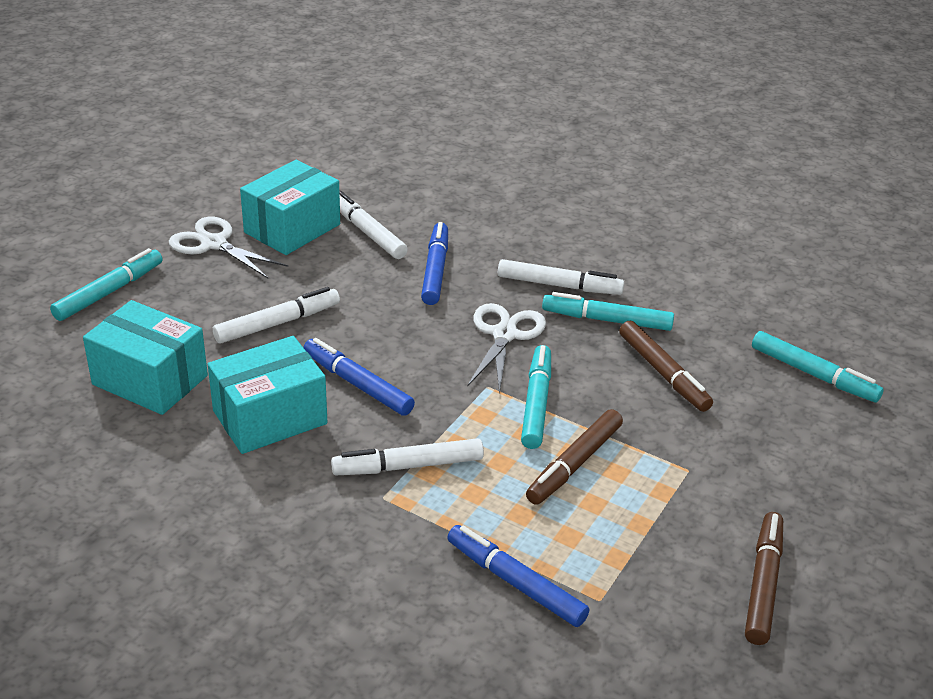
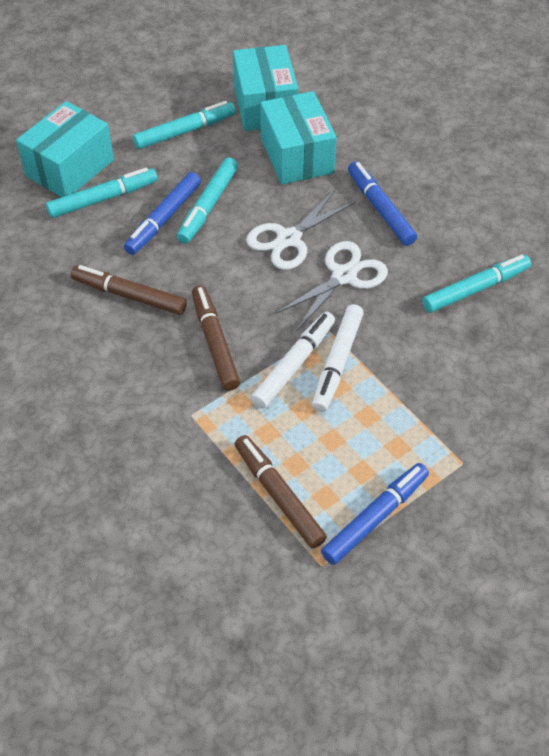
white marker: [213,287,340,343] [331,438,484,475] [339,190,408,259] [498,259,625,295] = 4 -> [251,312,335,408] [312,304,364,412] = 2

